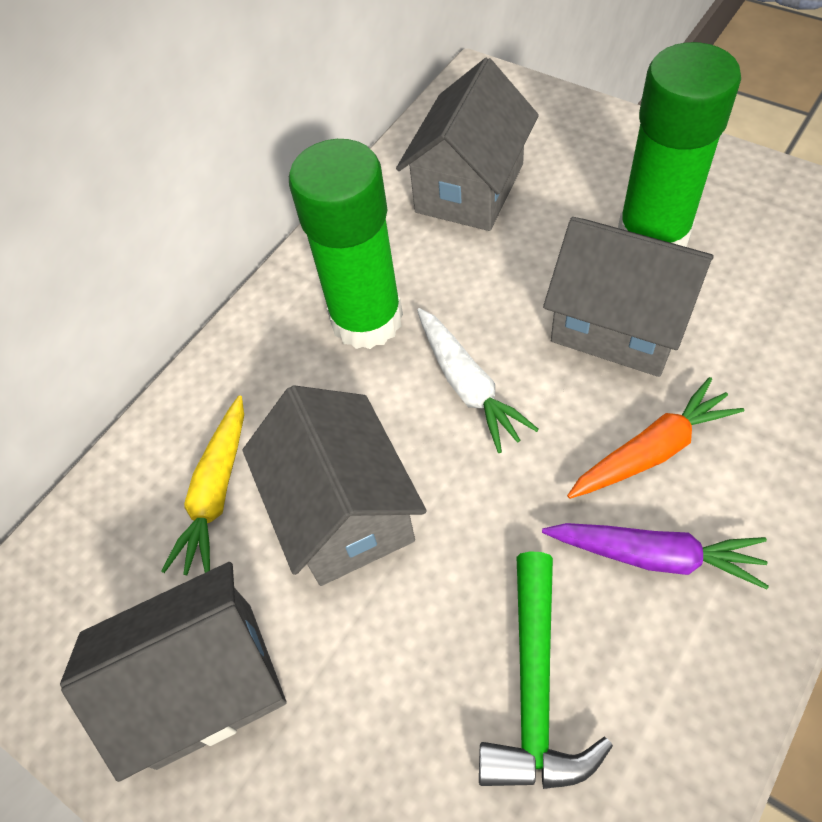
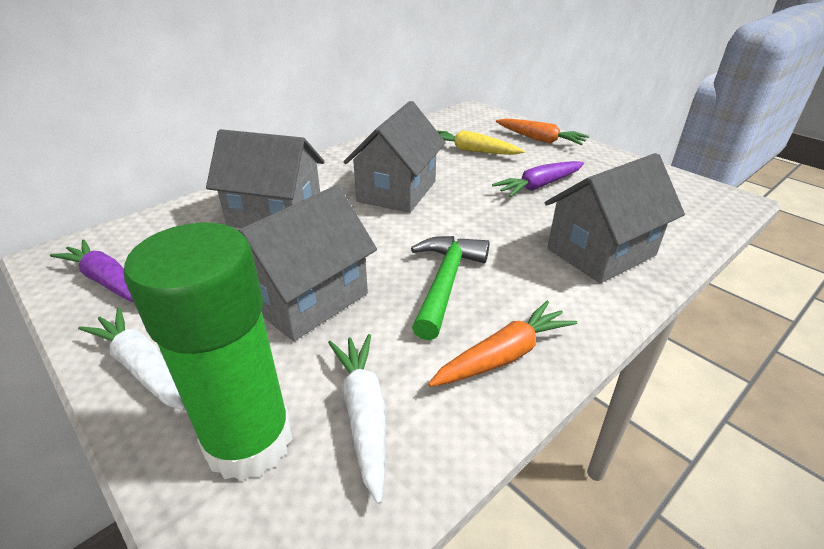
green glue stick: [289,139,403,349] [618,42,741,247] = 2 -> [124,222,293,481] = 1
orange carrot: [567,377,744,499] = 1 -> [428,301,577,387] [496,118,589,145] = 2
purple carrot: [542,523,769,589] = 1 -> [50,239,134,302] [492,161,584,197] = 2
white carrot: [417,308,539,453] = 1 -> [78,307,186,411] [328,334,386,504] = 2

